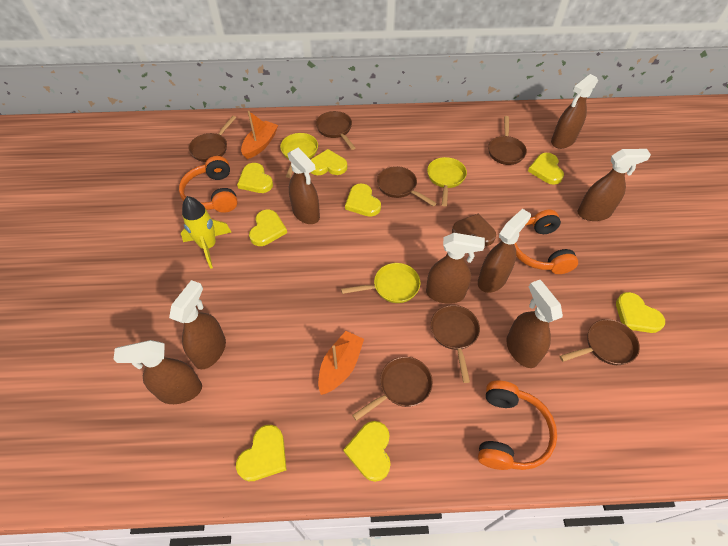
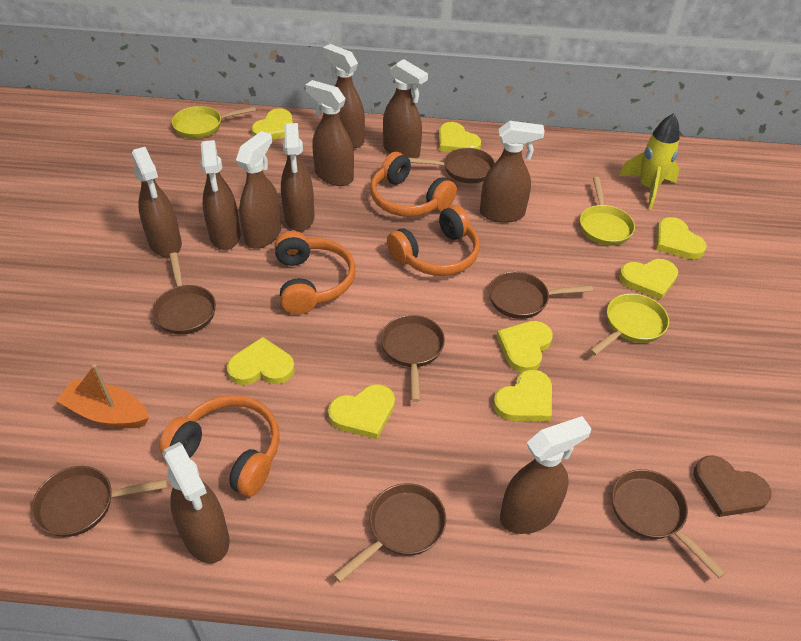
brown spray bottle: [114,340,202,404] [169,280,226,369] [287,147,320,224] [426,233,485,304] [478,209,531,293] [506,280,563,368] [551,74,598,149] [577,149,651,221] = 8 -> [132,147,182,257] [162,442,230,563] [200,140,241,250] [236,131,281,249] [281,123,315,231] [305,80,354,186] [323,44,365,148] [383,59,428,158] [480,121,545,223] [500,416,592,534] = 10
orange boat: [241,111,278,159] [318,331,364,395] = 2 -> [56,364,149,428] = 1
orange headphones: [179,156,238,213] [478,380,557,470] [514,210,578,274] = 3 -> [159,395,280,497] [274,231,355,314] [370,152,457,217] [387,205,480,276] = 4

